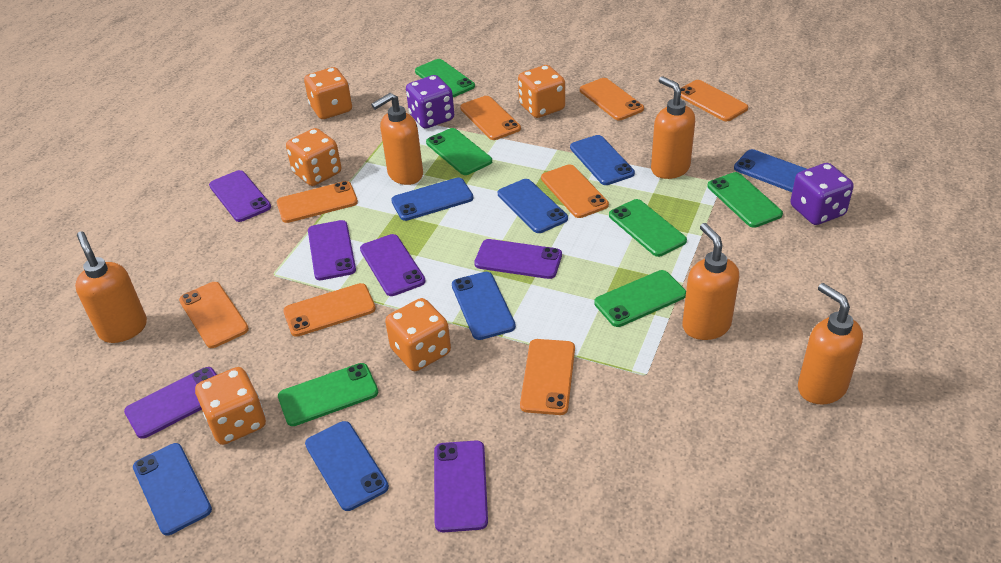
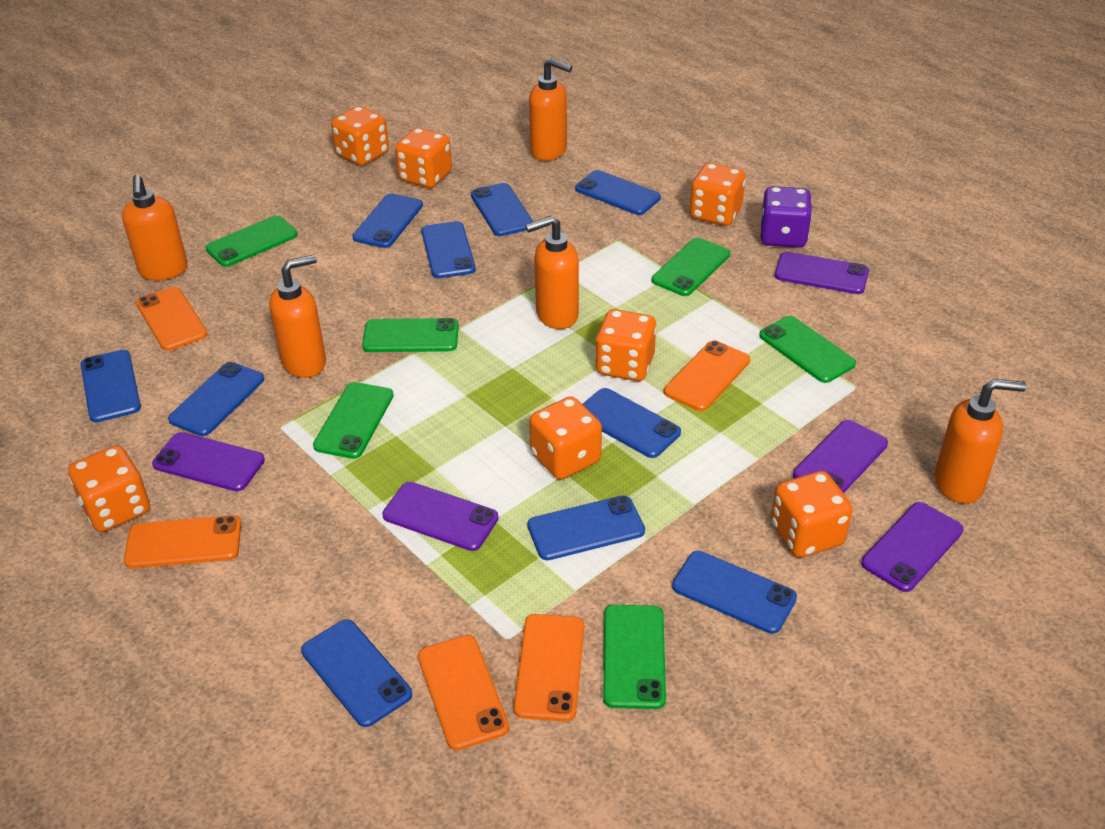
blue phone: [133,443,212,535] [305,421,389,511] [391,178,473,221] [452,272,516,340] [498,179,568,233] [570,135,635,185] [734,149,806,192] = 7 -> [81,350,141,422] [168,362,264,436] [301,619,412,727] [352,194,423,248] [421,221,476,278] [471,183,534,236] [527,495,645,560] [575,170,661,215] [582,388,681,458] [672,551,797,634] = 10
orange dice: [195,367,266,445] [286,128,341,186] [304,67,352,119] [385,298,451,371] [518,65,565,118] = 5 -> [68,445,150,532] [331,106,389,166] [395,128,452,188] [529,397,602,480] [595,309,657,381] [690,163,746,226] [771,471,853,558] = 7
orange phone: [179,282,249,348] [277,181,358,223] [283,283,376,337] [460,96,521,140] [520,339,575,415] [541,164,609,218] [580,78,644,120] [680,80,748,121] = 8 -> [124,515,241,569] [136,287,208,351] [418,635,509,750] [514,614,584,722] [664,341,750,411] = 5
purple dice: [406,75,454,128] [790,163,854,225] = 2 -> [760,186,812,248] = 1
purple phone: [124,367,217,439] [209,170,271,222] [308,220,356,280] [360,234,426,296] [434,440,488,532] [474,239,562,279] = 6 -> [152,432,265,491] [382,482,499,551] [775,252,869,294] [793,420,888,493] [861,502,964,592] = 5

